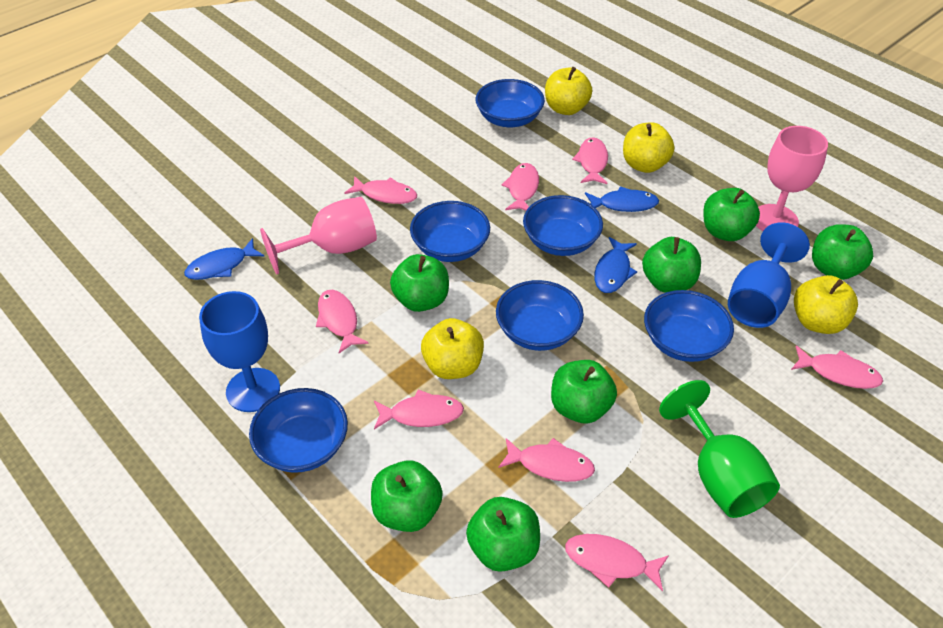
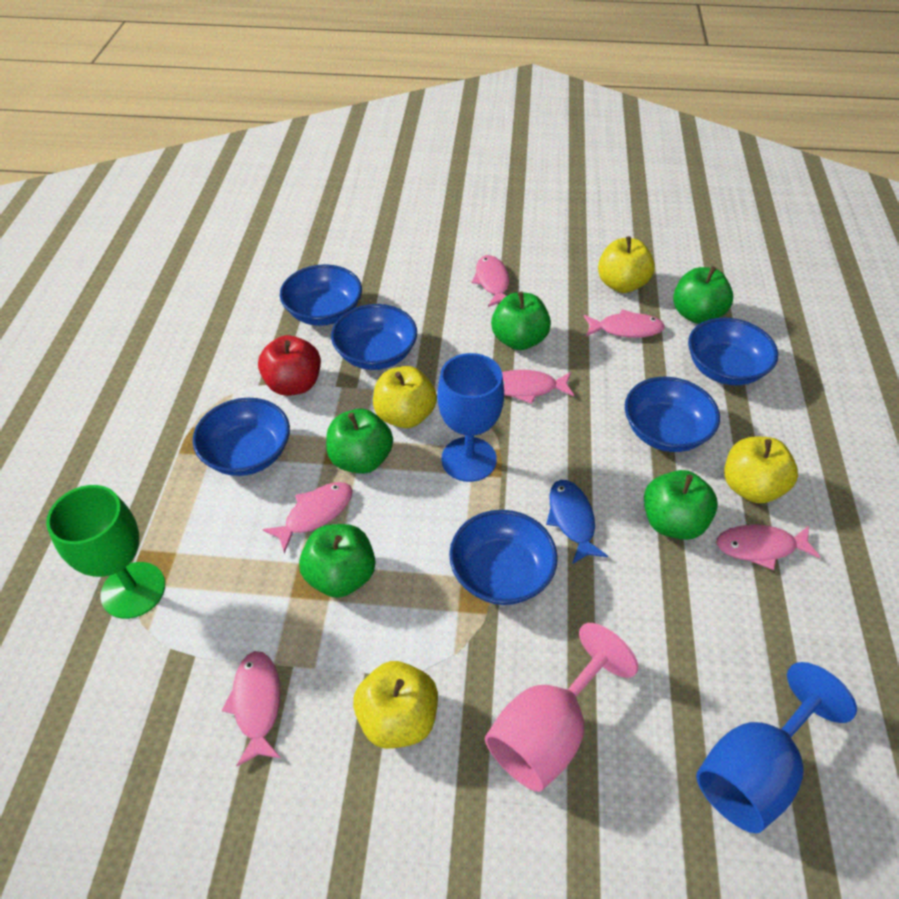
blue fish: [184,238,264,280] [585,187,659,212] [594,237,637,293] = 3 -> [546,480,608,564] = 1
green apple: [371,460,443,532] [390,254,449,312] [466,497,540,572] [551,360,617,423] [642,237,701,293] [703,188,760,241] [812,224,873,280] = 7 -> [299,524,375,598] [326,409,393,474] [491,292,551,350] [644,470,718,540] [673,266,733,324] = 5
pink fish: [316,290,369,353] [344,176,417,204] [374,389,464,429] [498,438,595,482] [501,163,539,211] [565,534,669,591] [572,137,608,184] [791,345,883,389] = 8 -> [222,651,281,767] [262,482,353,553] [471,255,509,307] [502,370,574,404] [584,309,665,338] [716,524,821,570] = 6
pink goblet: [260,197,377,274] [756,126,828,231] = 2 -> [485,623,638,792] = 1
red apple: none = 0 -> [258,335,321,396] = 1

